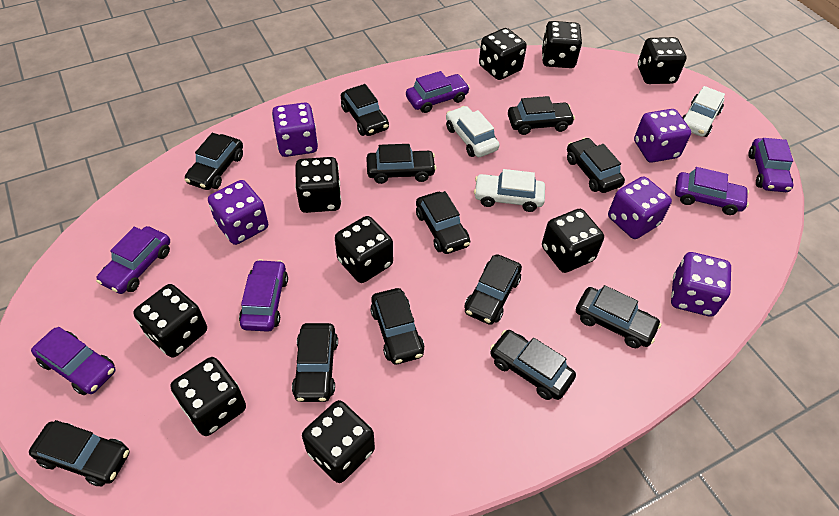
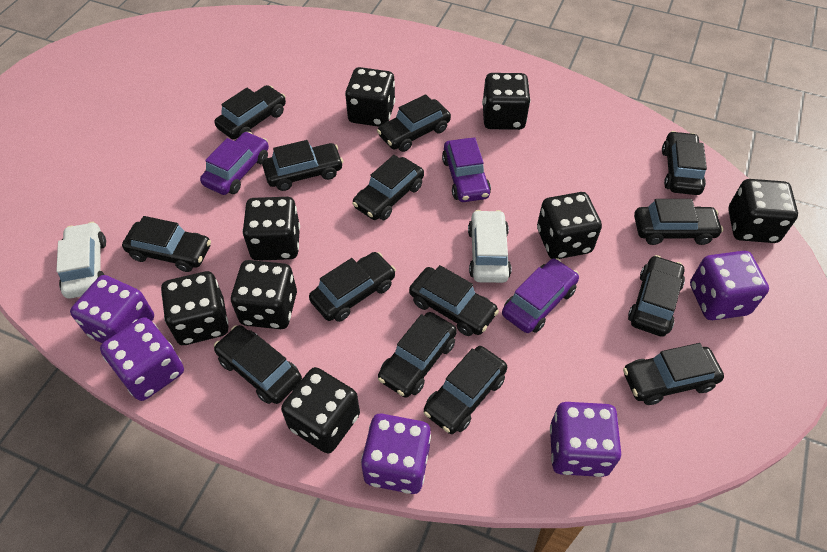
black car: [29,420,129,486] [185,133,243,190] [292,323,338,402] [341,84,389,136] [366,144,436,184] [370,288,424,364] [416,191,470,254] [465,254,522,325] [490,330,576,400] [508,96,575,135] [567,137,625,193] [576,285,661,348] = 12 -> [122,216,211,272] [214,325,302,404] [215,85,286,140] [262,140,343,191] [309,252,396,322] [352,155,424,220] [377,94,451,152] [378,312,457,398] [409,265,499,336] [424,346,507,434] [623,343,724,405] [628,255,685,337] [634,199,723,245] [662,131,707,195] = 14
black dice: [133,284,207,358] [170,357,246,436] [295,157,341,213] [302,400,375,483] [335,216,393,283] [479,28,527,80] [542,21,582,68] [542,209,604,273] [638,37,687,84] = 9 -> [161,271,229,345] [231,260,297,329] [243,197,300,261] [281,367,360,454] [345,67,395,127] [482,73,530,130] [537,192,602,259] [728,179,798,243] = 8
purple car: [31,327,116,395] [96,226,170,294] [239,259,288,332] [406,71,470,113] [675,167,749,215] [748,138,793,192] = 6 -> [200,132,269,195] [442,137,491,202] [502,258,579,333] = 3
white car: [446,106,499,157] [474,169,545,212] [682,86,725,137] = 3 -> [56,222,106,298] [468,210,511,283] = 2

